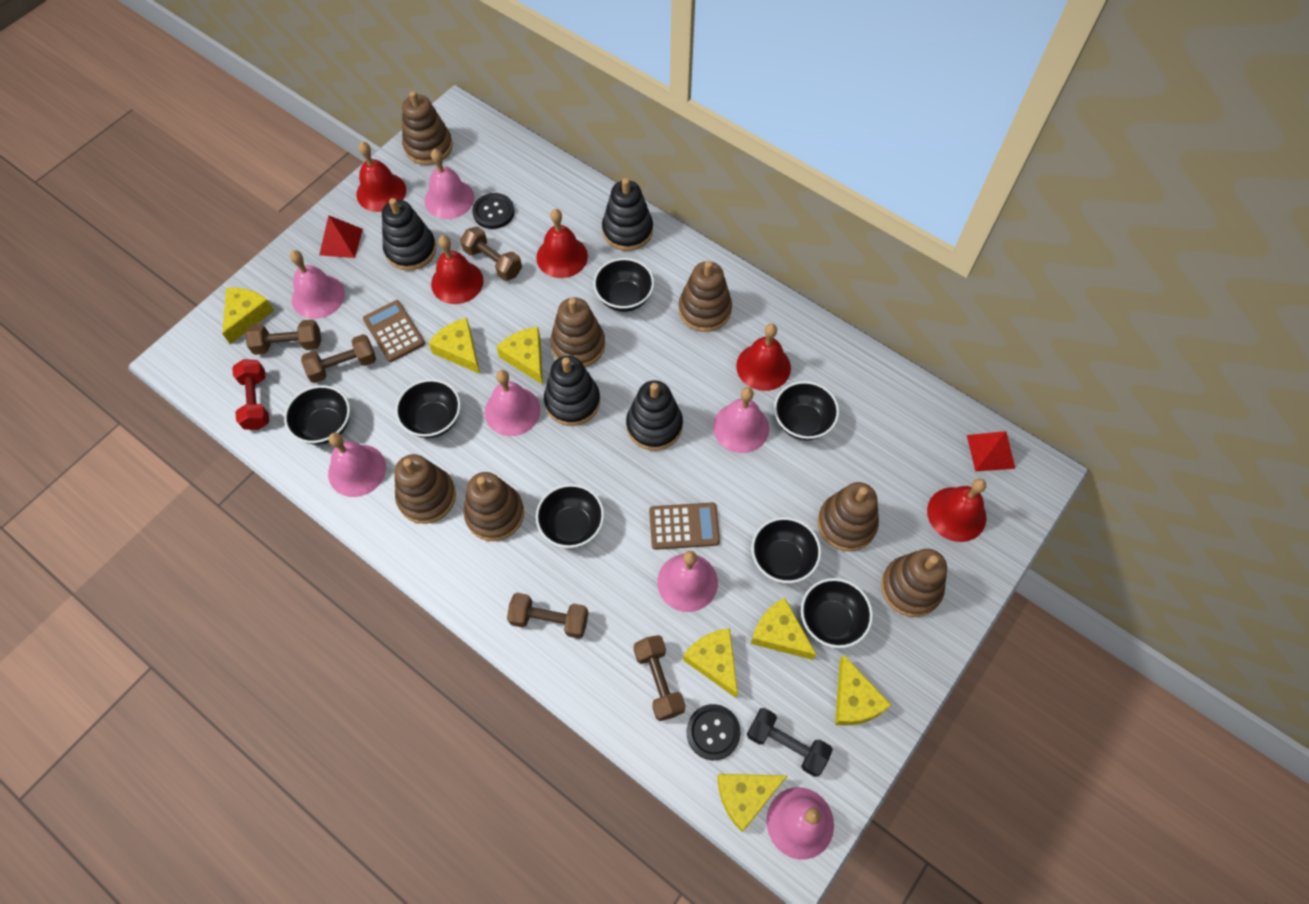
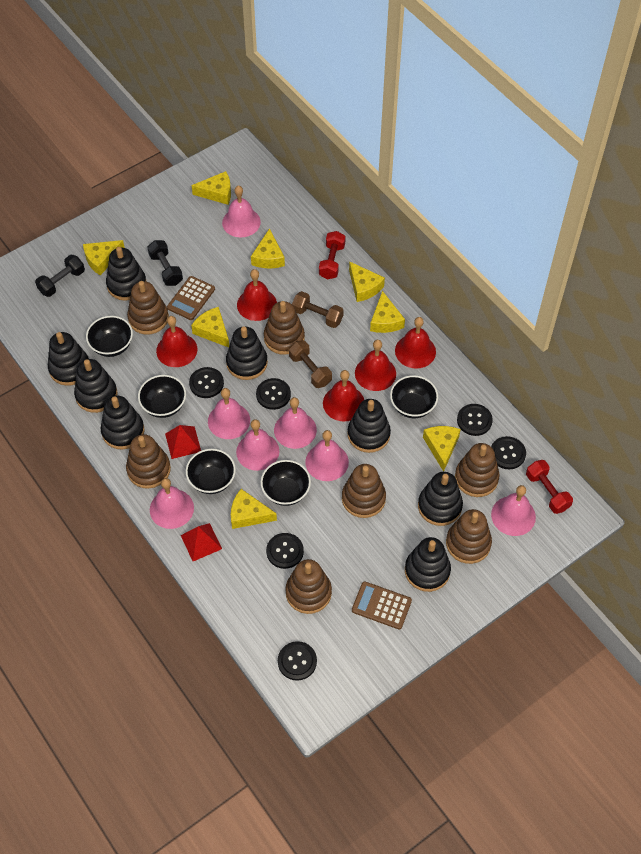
black bowl: [284,385,350,445] [395,379,461,438] [536,484,604,548] [593,258,654,312] [751,517,821,583] [774,381,839,440] [801,578,873,648] = 7 -> [86,316,133,357] [138,375,186,418] [186,449,236,494] [261,460,311,506] [390,375,438,418] = 5
black button: [472,193,515,229] [687,704,741,760] = 2 -> [189,367,224,398] [256,378,291,410] [266,533,304,569] [278,641,317,681] [457,404,493,436] [491,436,526,469] = 6
black dumbbell: [747,708,833,777] = 1 -> [35,255,85,297] [147,240,183,286] = 2
black stacking toy: [382,198,436,271] [544,356,600,426] [602,178,653,251] [626,381,683,451] = 4 -> [48,332,89,386] [74,359,118,413] [101,396,145,450] [106,247,147,301] [226,326,268,380] [348,399,391,453] [405,537,451,592] [418,472,463,526] = 8
brown dumbbell: [245,319,321,355] [301,334,376,383] [460,227,522,281] [507,593,588,639] [634,635,686,721] = 5 -> [289,340,332,388] [292,291,344,328] = 2
red dumbbell: [232,359,269,430] = 1 -> [319,231,346,279] [526,460,573,514] = 2
yellow cheese: [222,288,274,344] [428,318,480,374] [496,327,543,385] [683,628,738,698] [718,774,788,832] [751,598,817,660] [835,655,891,726] = 7 -> [83,240,125,275] [191,171,231,205] [191,307,229,347] [231,489,277,529] [251,228,285,268] [349,261,385,302] [370,291,405,333] [423,426,461,472] = 8

